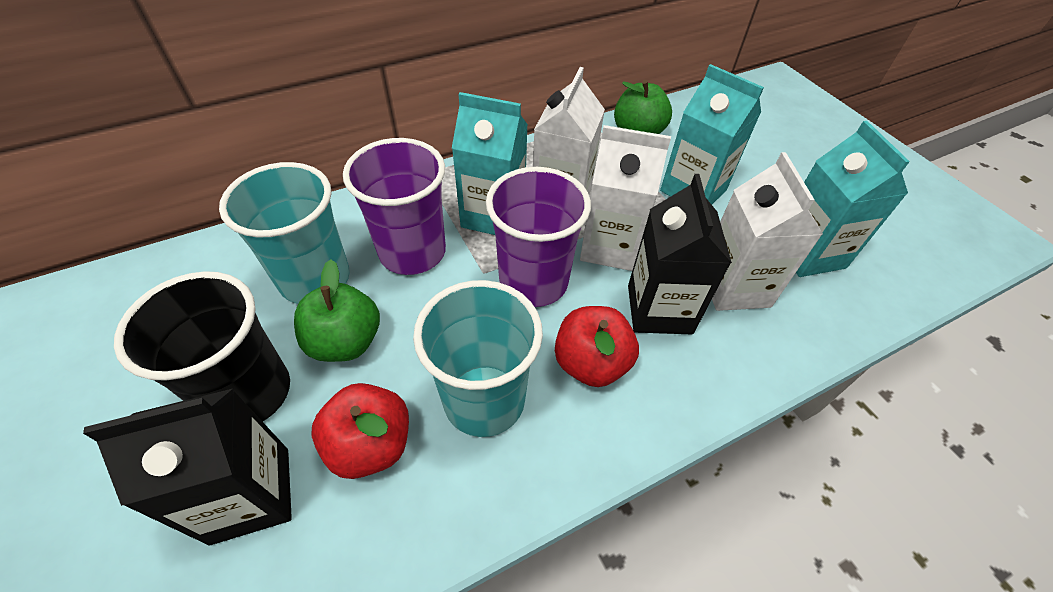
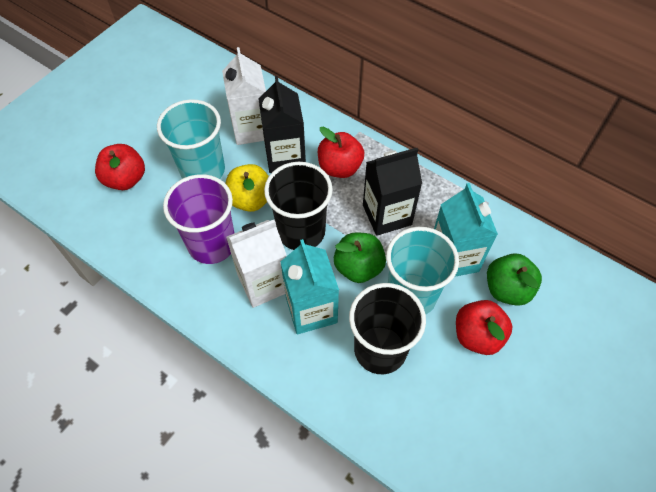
black cup: [114,271,290,422] = 1 -> [264,162,333,250] [349,283,426,374] = 2
purple cup: [343,138,446,275] [486,167,591,307] = 2 -> [163,174,234,264] = 1
red apple: [312,383,409,479] [555,306,639,387] = 2 -> [95,144,145,190] [318,127,364,178] [456,300,512,355] = 3
turquoise carton: [452,92,528,235] [660,64,764,205] [796,121,910,277] = 3 -> [280,239,339,334] [434,183,498,277] = 2
white carton: [533,67,605,194] [580,125,671,271] [712,152,823,311] = 3 -> [222,47,266,145] [226,220,286,308] = 2
yellow apple: none = 0 -> [225,164,269,212] = 1

